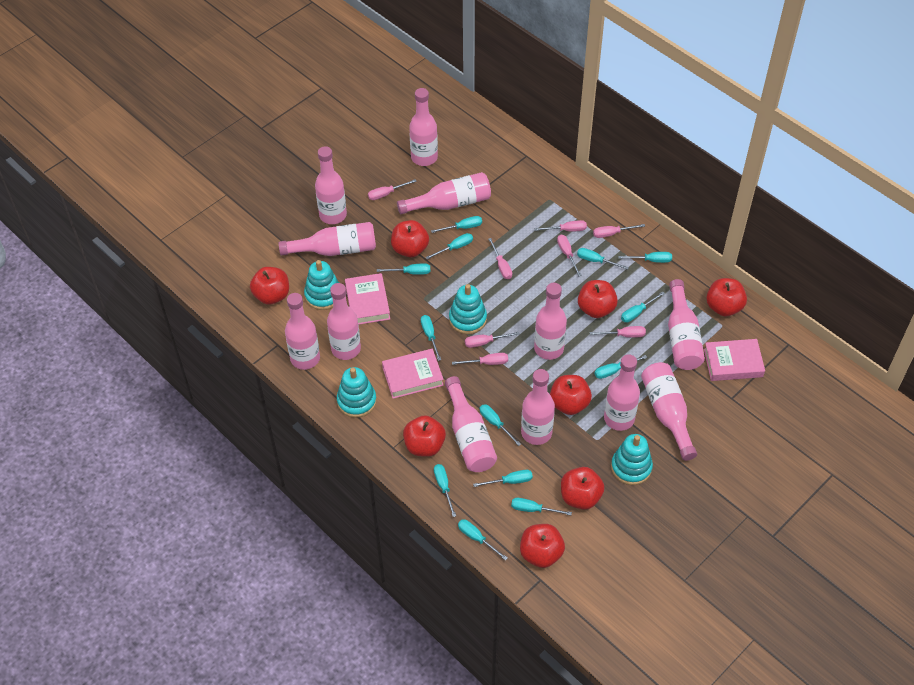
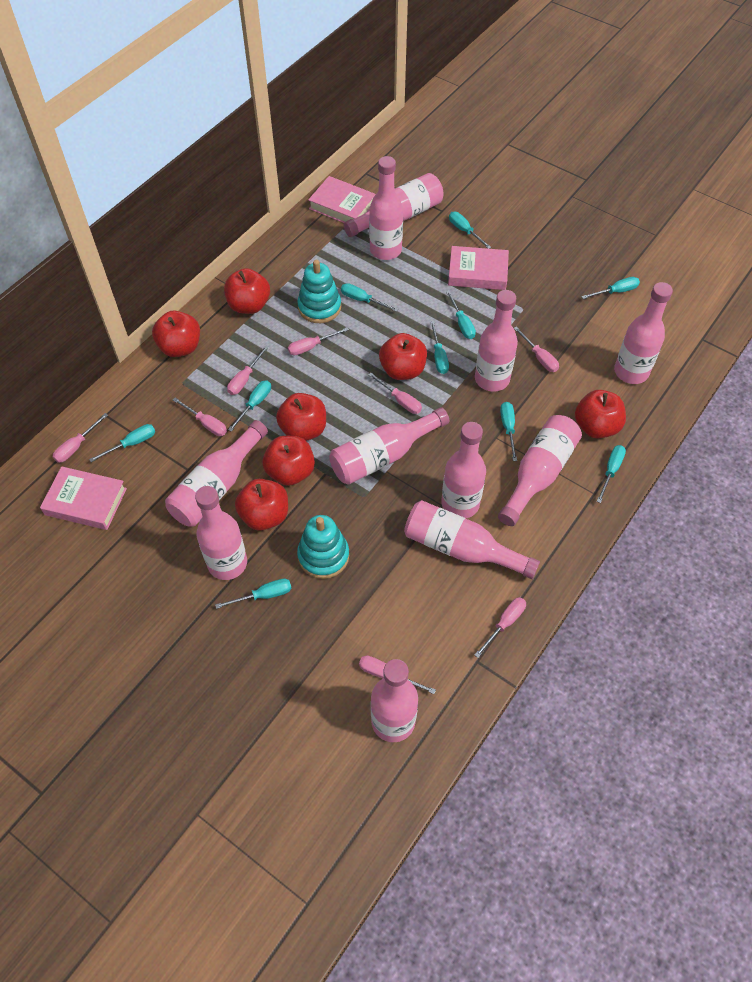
pink bottle: [278,222,376,256] [285,293,320,370] [315,146,347,224] [327,283,361,360] [397,172,491,214] [409,88,438,166] [445,376,497,472] [521,369,555,445] [534,283,567,360] [604,354,640,431] [641,362,697,461] [668,279,705,370] = 12 -> [165,420,268,526] [195,486,247,580] [329,407,449,485] [344,173,444,237] [369,156,403,260] [371,659,418,742] [404,500,540,579] [441,422,486,518] [475,290,518,392] [498,415,582,526] [614,282,673,384] = 11
red apple: [250,267,289,305] [391,220,429,257] [403,415,446,457] [520,524,565,568] [550,375,592,415] [561,467,604,510] [578,280,618,318] [706,278,747,316] = 8 -> [152,311,200,357] [224,268,270,314] [235,479,288,531] [263,436,315,486] [276,393,326,441] [379,333,427,380] [575,390,626,439] = 7
turquoise screwdriver: [377,263,430,275] [421,315,441,361] [426,233,473,260] [431,216,482,233] [434,464,456,517] [458,519,507,560] [473,470,533,487] [480,404,521,446] [511,498,572,515] [577,248,629,270] [594,355,647,379] [618,252,672,263] [621,292,665,322] = 13 -> [89,424,155,462] [215,578,292,609] [228,380,271,432] [341,283,398,312] [430,321,449,374] [446,291,476,339] [449,212,491,249] [500,402,517,461] [581,277,640,299] [597,445,626,503] = 10
turquoise stacking toy: [304,260,339,310] [337,367,377,418] [449,284,487,334] [611,434,653,485] = 4 -> [297,260,341,323] [297,515,349,579] = 2

